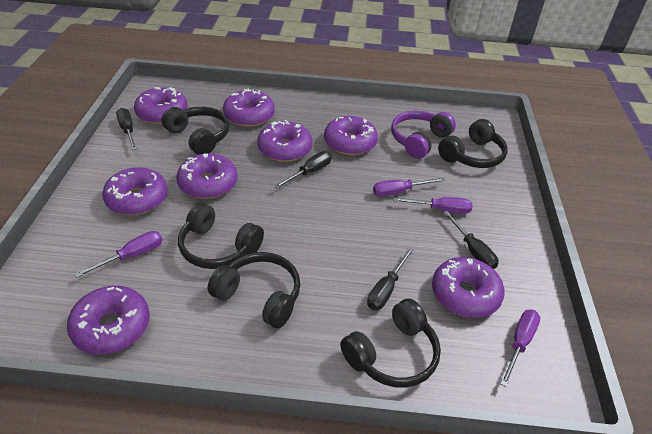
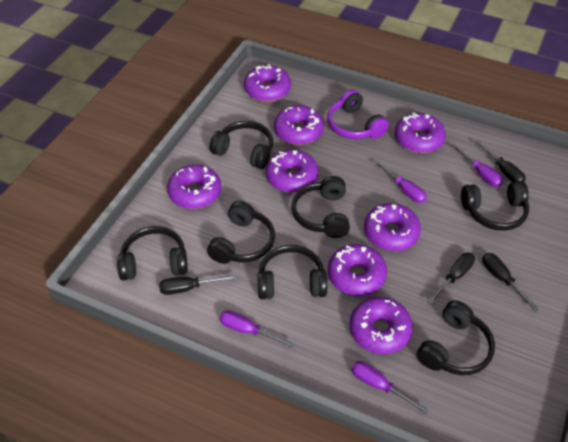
black headphones: [162,107,229,155] [178,203,264,269] [208,252,300,328] [340,299,441,388] [438,119,508,168] = 5 -> [117,226,188,280] [207,201,275,264] [209,121,273,169] [257,245,327,299] [291,176,350,238] [417,300,495,375] [461,181,529,231] = 7

